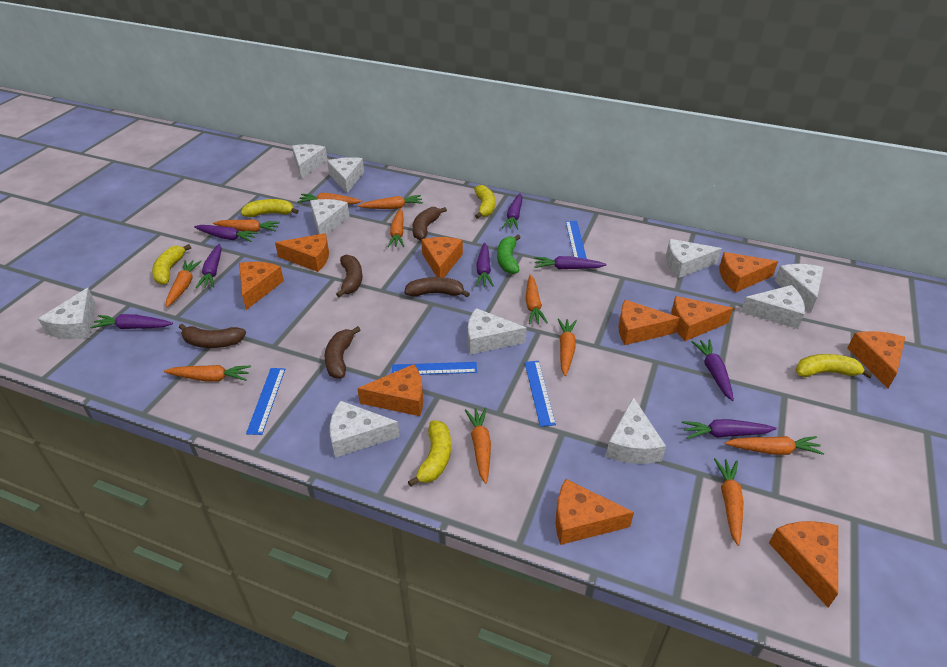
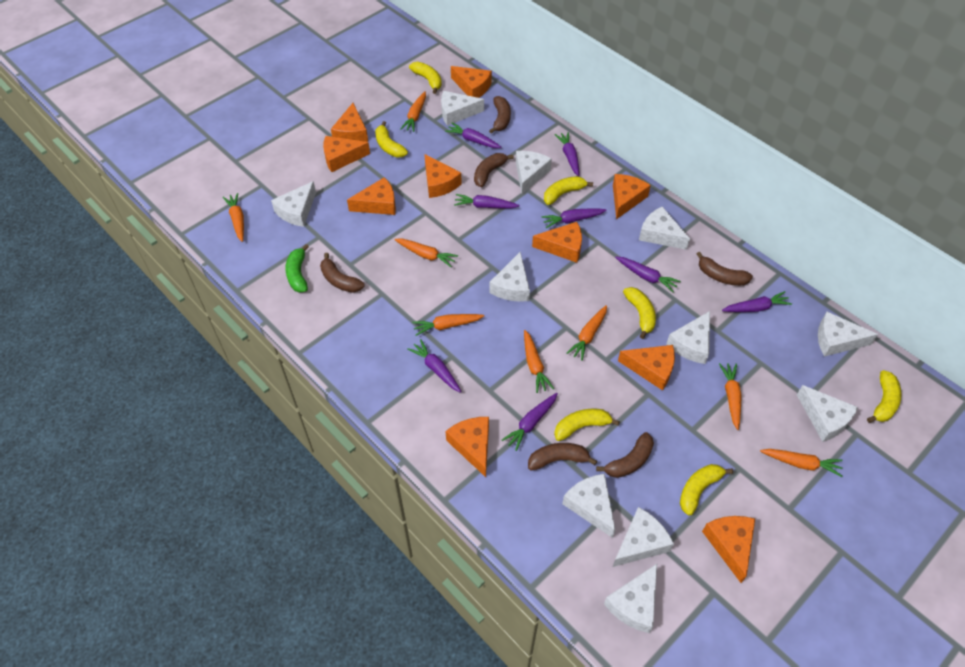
blue ruler: [246,368,285,435] [392,362,477,375] [524,361,556,427] [566,221,587,259] = 4 -> none = 0
brown banana: [179,324,246,348] [325,326,360,378] [336,255,362,297] [404,277,470,297] [413,207,447,241] = 5 -> [320,253,364,293] [474,153,514,187] [489,96,511,134] [528,443,597,470] [596,432,654,478] [697,252,753,286] = 6
orange carrot: [164,365,251,381] [166,260,202,307] [213,220,280,232] [298,193,362,204] [358,195,423,209] [387,209,404,247] [465,408,491,484] [525,275,548,324] [558,318,577,376] [714,458,743,546] [725,436,824,455] = 11 -> [223,193,244,242] [394,239,458,267] [400,92,426,132] [412,314,484,336] [524,330,554,393] [567,305,607,361] [719,363,742,430] [760,449,843,477] = 8
white cheese: [38,288,95,339] [292,144,327,179] [310,199,350,235] [327,157,364,193] [330,401,400,458] [468,308,527,354] [606,397,666,464] [666,239,722,278] [741,285,805,329] [775,264,824,312] = 10 -> [271,181,316,227] [441,91,484,126] [489,252,530,302] [516,151,552,194] [562,474,615,538] [604,564,657,633] [613,507,674,567] [639,207,690,250] [666,311,710,364] [797,385,858,442] [818,312,878,357] = 11
yellow banana: [152,244,191,285] [241,199,299,217] [408,421,451,487] [474,185,495,219] [795,354,873,378] = 5 -> [375,121,408,158] [409,62,442,94] [544,176,593,205] [554,409,620,441] [623,287,656,339] [680,464,733,516] [867,370,902,423] = 7

